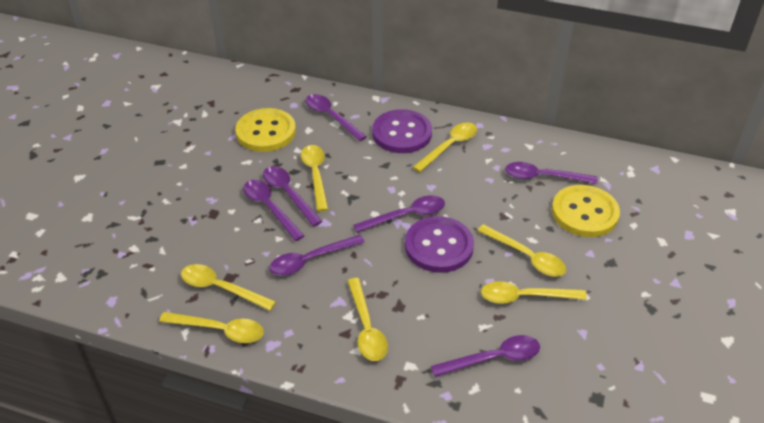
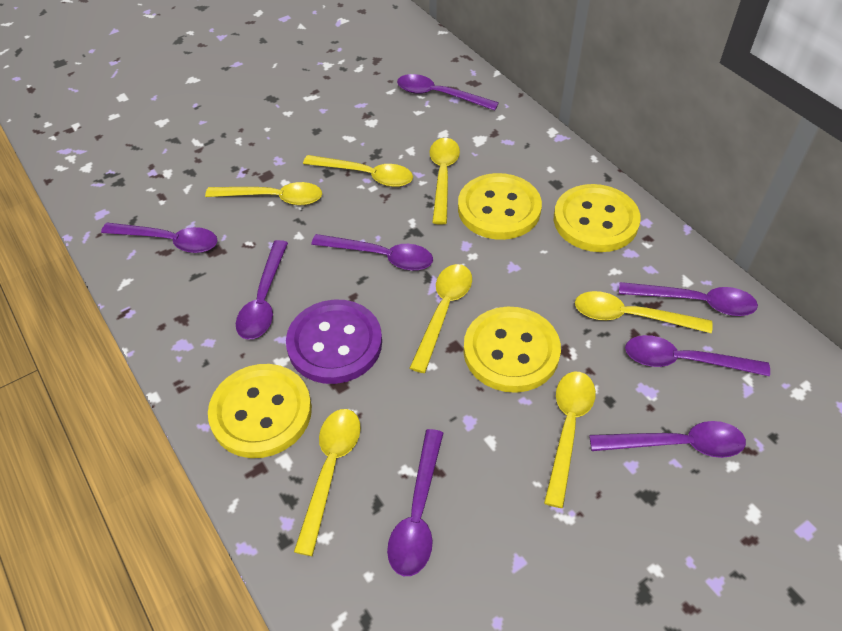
purple button: [372,109,432,153] [405,216,474,273] = 2 -> [286,300,382,384] = 1
purple spoon: [243,180,305,241] [263,166,322,227] [269,235,365,276] [305,94,367,141] [353,195,445,233] [431,335,540,377] [505,162,598,184] = 7 -> [101,223,217,253] [236,240,288,340] [311,234,433,271] [387,429,443,576] [397,74,499,111] [589,421,746,458] [619,282,758,316] [625,335,770,376] = 8
yellow button: [235,108,296,152] [552,185,620,237] = 2 -> [208,364,312,458] [458,173,542,240] [464,307,561,393] [554,184,641,252] = 4

